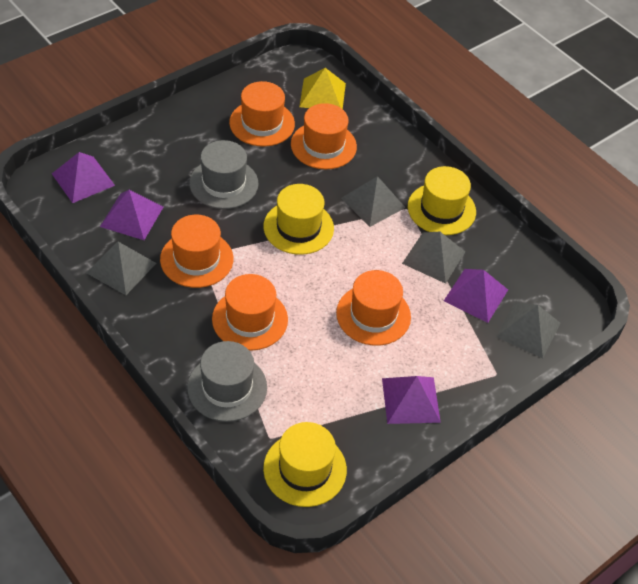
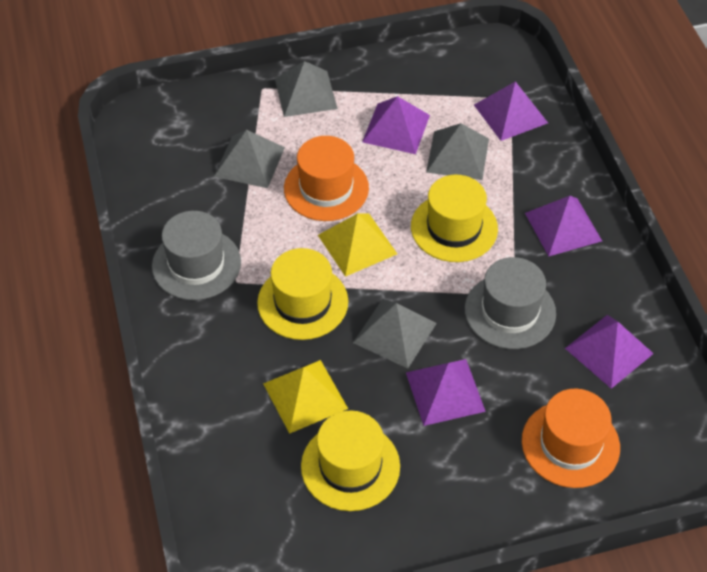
orange hat: [160,215,233,288] [212,274,288,351] [229,81,295,147] [291,103,357,169] [336,270,411,346] = 5 -> [284,136,369,221] [522,389,620,488] = 2
purple pyramid: [52,152,115,203] [100,190,163,240] [382,376,441,424] [444,269,508,323] = 4 -> [362,96,430,154] [406,359,486,426] [474,81,548,141] [525,196,602,256] [565,315,654,389] = 5
yellow pyramid: [299,68,346,109] = 1 -> [263,360,348,434] [318,213,397,277] = 2

